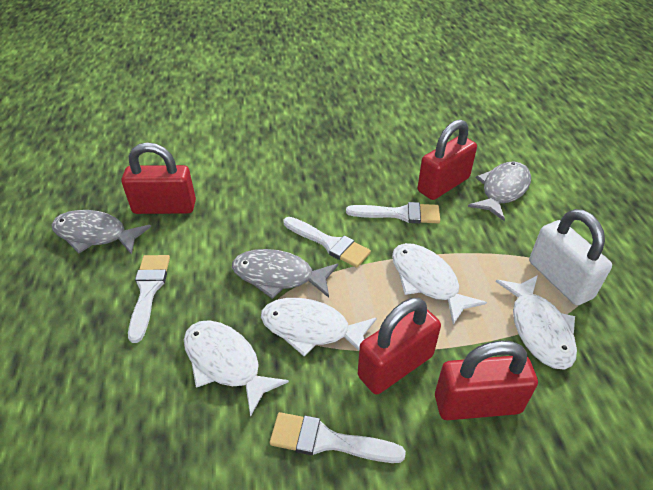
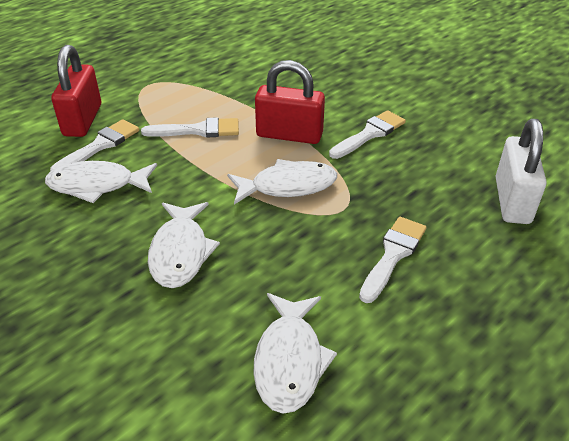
grey fish: [52,210,151,255] [232,249,338,299] [468,162,531,221] = 3 -> none = 0
red padlock: [121,143,196,214] [358,298,441,394] [417,119,477,200] [435,340,538,420] = 4 -> [51,45,101,137] [255,60,325,144] = 2

